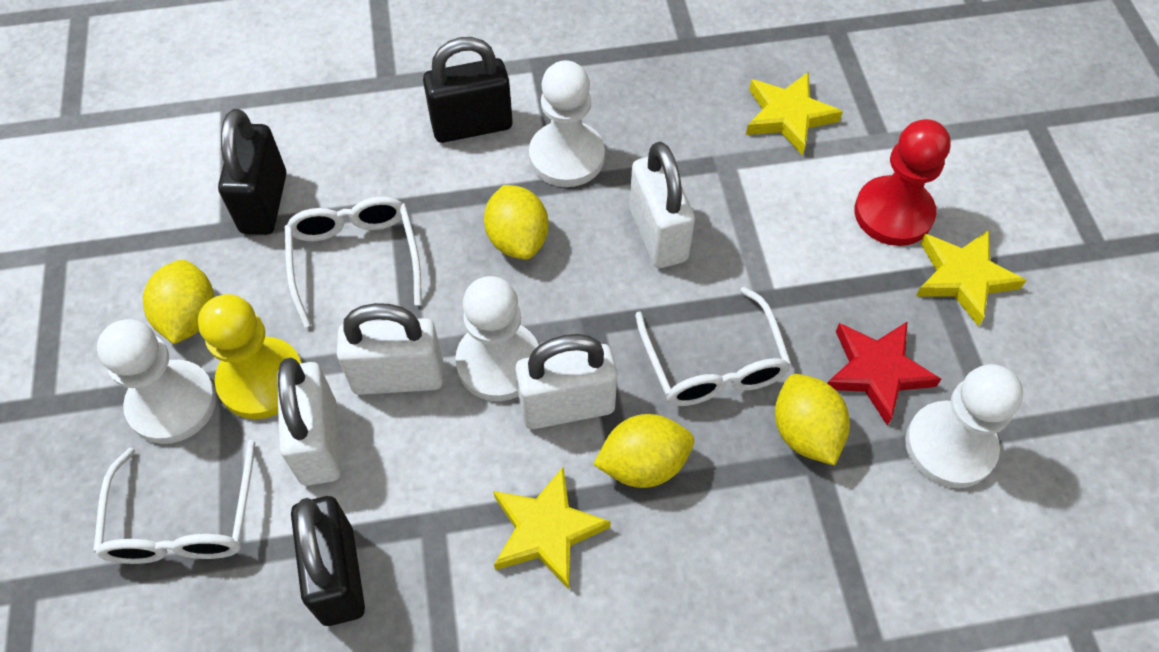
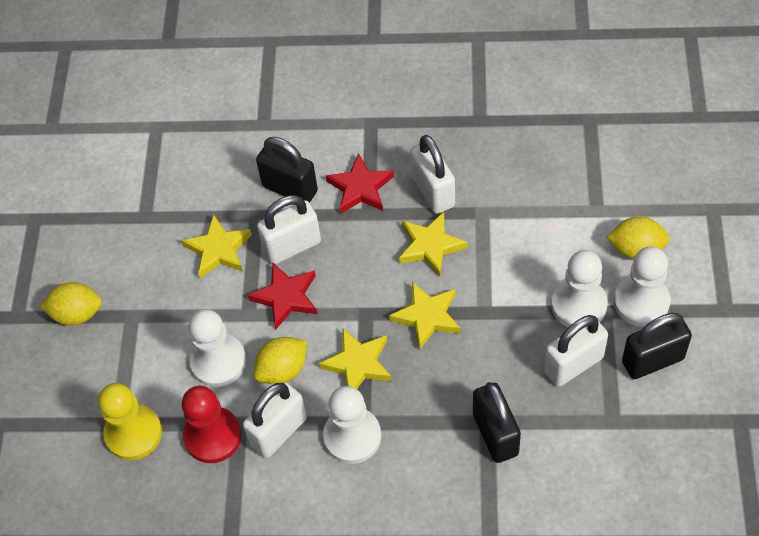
red star: [827,321,941,426] = 1 -> [248,263,317,329] [326,153,394,214] = 2
white glasses: [93,440,255,564] [285,197,422,328] [635,287,792,406] = 3 -> none = 0
yellow lemon: [143,260,214,344] [484,185,549,259] [593,414,694,488] [775,374,850,466] = 4 -> [39,282,102,326] [254,337,307,384] [607,217,670,259] = 3
yellow star: [493,466,611,590] [746,72,843,155] [916,230,1027,326] = 3 -> [181,214,252,278] [319,328,392,389] [389,282,461,350] [399,212,468,277] = 4

